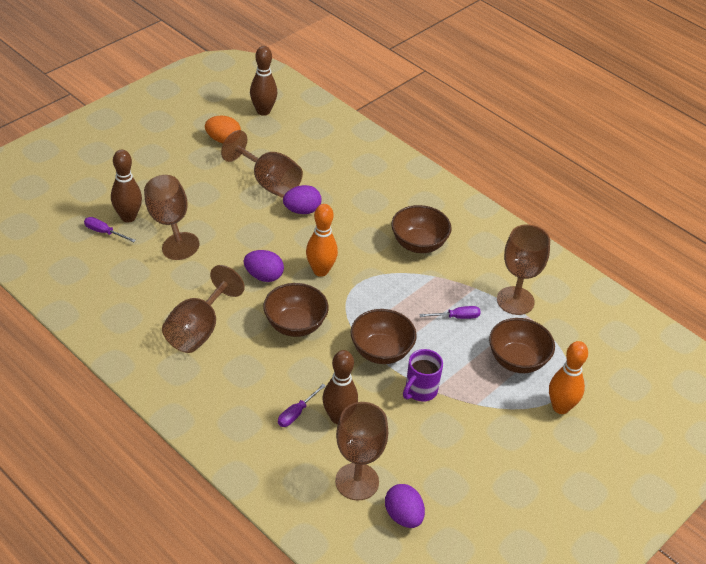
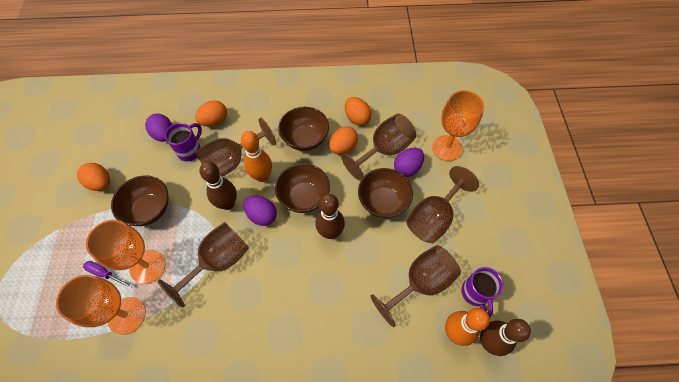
orange egg: [205,116,241,143] = 1 -> [77,163,110,191] [195,100,227,127] [329,126,358,155] [345,97,372,126] = 4
orange goblet: none = 0 -> [56,275,146,335] [86,220,166,284] [432,90,484,161] = 3
purple mug: [403,349,443,402] = 1 -> [165,123,202,161] [461,267,503,317] = 2
purple screwdriver: [84,217,136,242] [278,384,326,427] [419,306,481,319] = 3 -> [83,261,133,289] = 1

